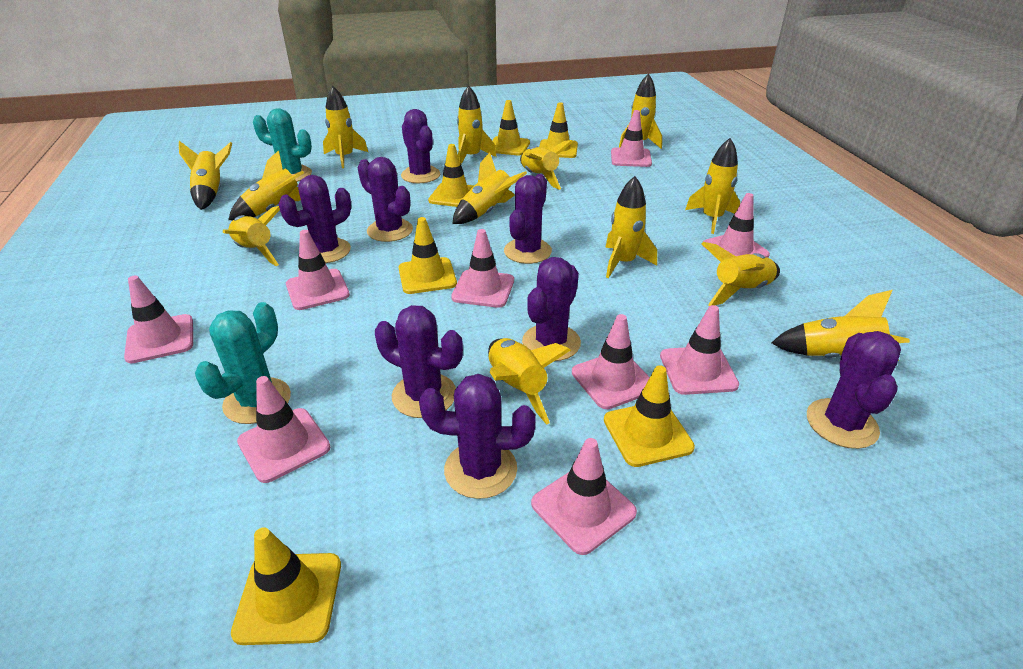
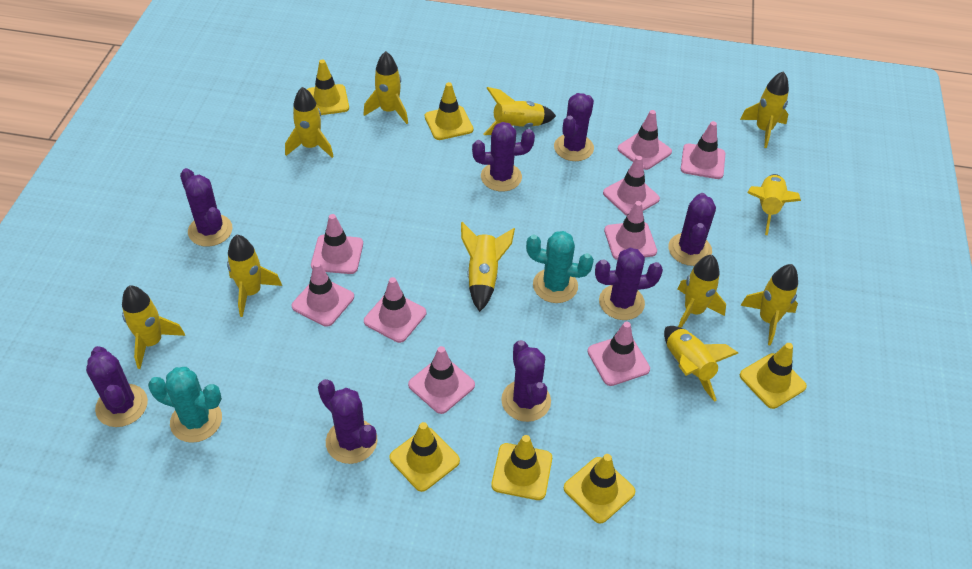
yellow rocket: [179,141,232,210] [223,206,280,266] [228,150,304,220] [323,86,368,168] [452,152,527,224] [457,85,497,164] [488,338,571,425] [520,140,573,190] [605,176,657,278] [619,73,662,149] [685,138,740,234] [702,242,780,306] [772,290,910,361] = 13 -> [122,286,185,369] [227,235,282,317] [285,87,334,158] [363,51,408,124] [461,222,515,312] [483,87,556,135] [664,326,738,402] [677,255,726,328] [740,71,789,148] [740,264,798,346] [747,174,801,235] = 11

